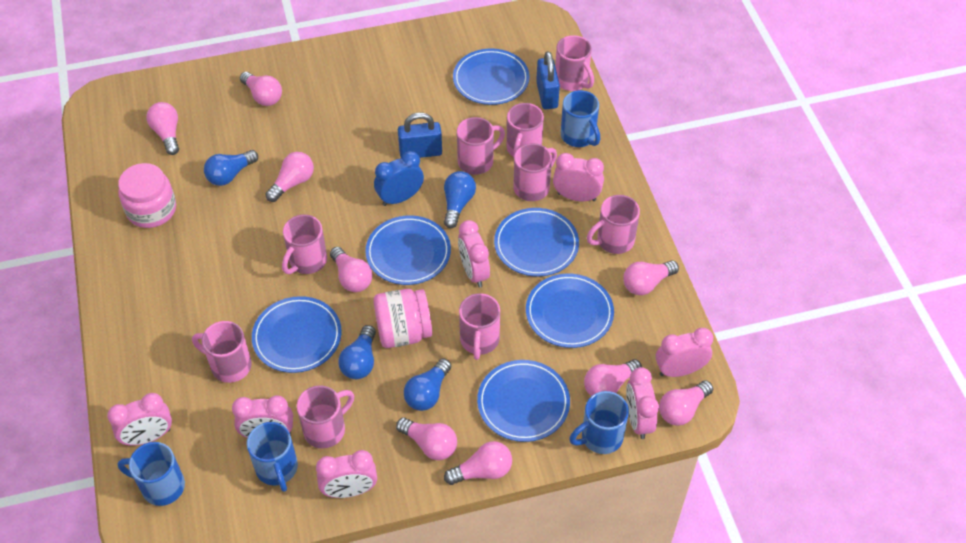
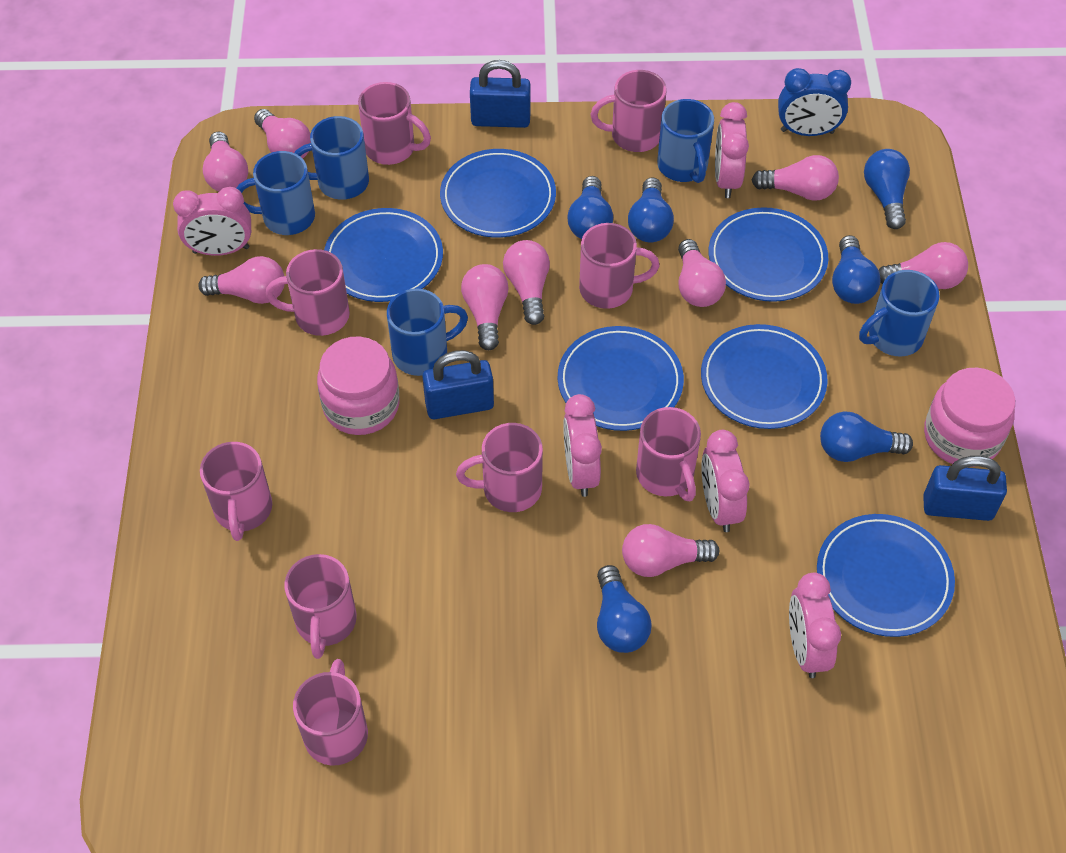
blue light bulb: [204,150,258,186] [338,325,376,379] [404,358,451,411] [444,171,476,228] = 4 -> [568,176,613,239] [597,565,652,653] [628,177,674,242] [820,412,913,462] [832,235,880,304] [864,149,910,229] = 6
blue mug: [118,442,185,506] [247,422,298,492] [561,90,600,147] [569,391,629,454] = 4 -> [236,151,315,235] [294,116,369,200] [387,289,468,376] [657,99,714,183] [859,270,940,356] = 5
blue padlock: [398,112,442,158] [536,51,560,109] = 2 -> [422,350,494,419] [470,60,531,128] [923,456,1007,521] = 3
pink clock: [107,393,172,446] [232,395,293,438] [316,450,377,498] [458,220,490,288] [553,153,604,201] [626,367,659,439] [656,328,713,377] = 7 -> [173,187,251,256] [563,394,602,497] [701,430,749,532] [715,102,749,198] [789,573,841,678] = 5

